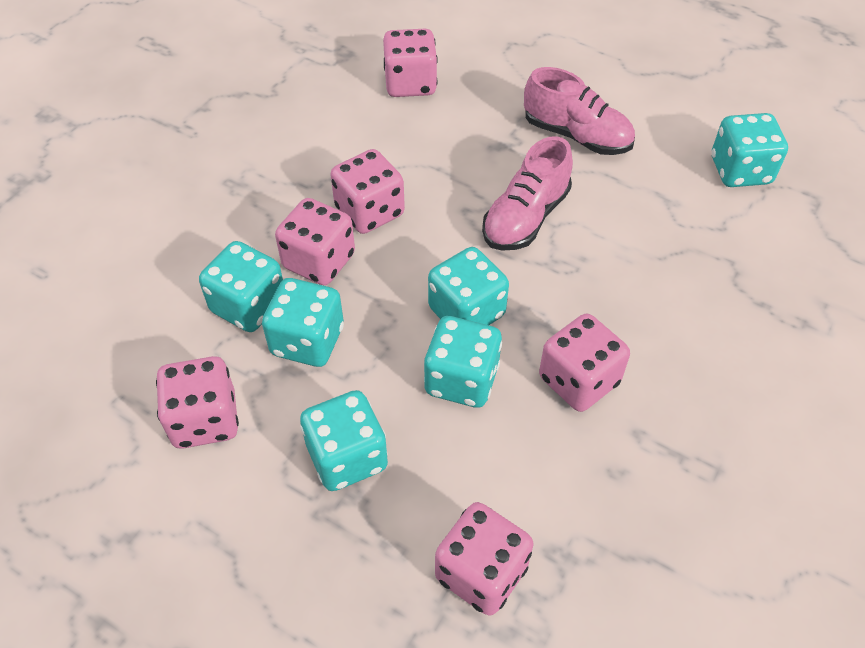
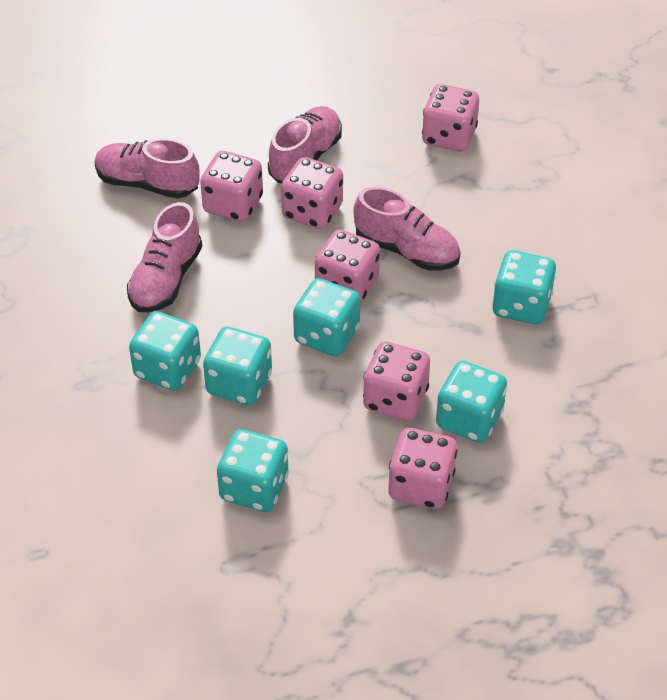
pink shoe: [482,136,573,251] [524,67,635,155] = 2 -> [95,138,200,199] [127,202,202,312] [268,106,342,183] [353,187,461,271] = 4

